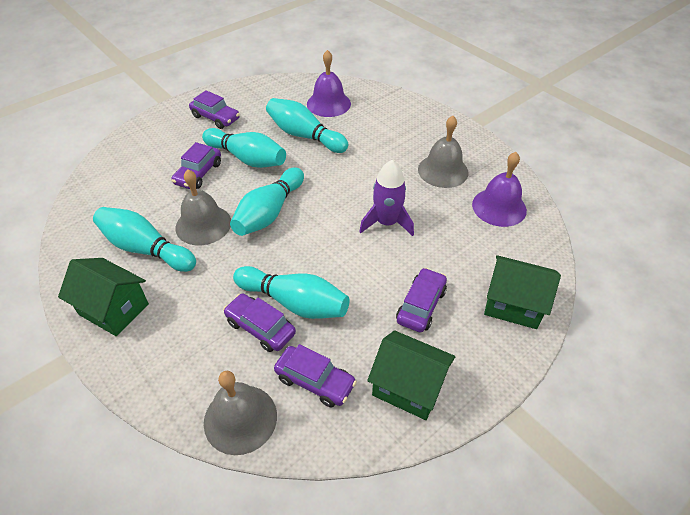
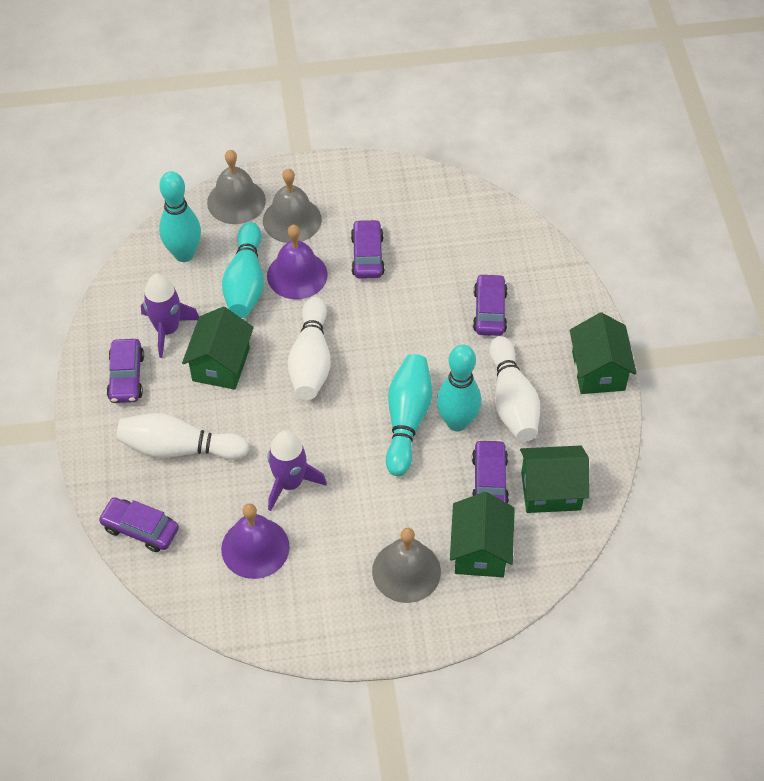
green house: [58,258,149,336] [367,330,455,420] [484,255,561,329] = 3 -> [182,307,254,390] [450,492,515,577] [520,446,590,513] [570,312,637,394] = 4
purple rocket: [359,160,414,236] = 1 -> [141,274,199,358] [267,430,327,511] = 2
turquoise bowling pin: [93,207,196,272] [202,128,286,168] [230,167,304,236] [233,266,349,319] [266,98,348,153] = 5 -> [159,171,201,262] [222,222,264,318] [386,354,432,476] [437,345,481,431] = 4
white bowling pin: none = 0 -> [116,413,249,460] [287,297,331,400] [489,336,540,442] = 3

